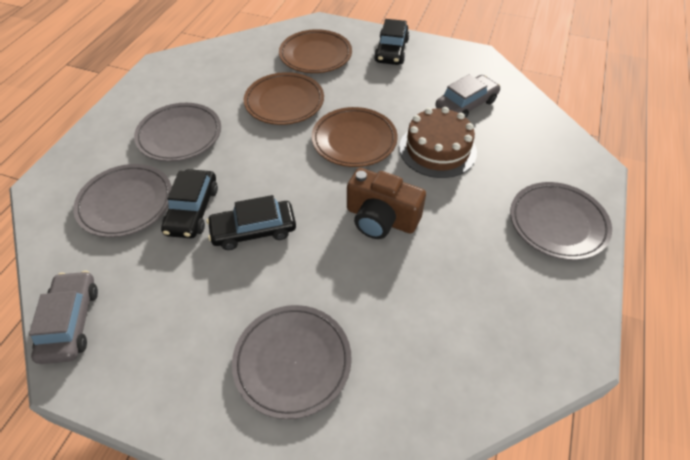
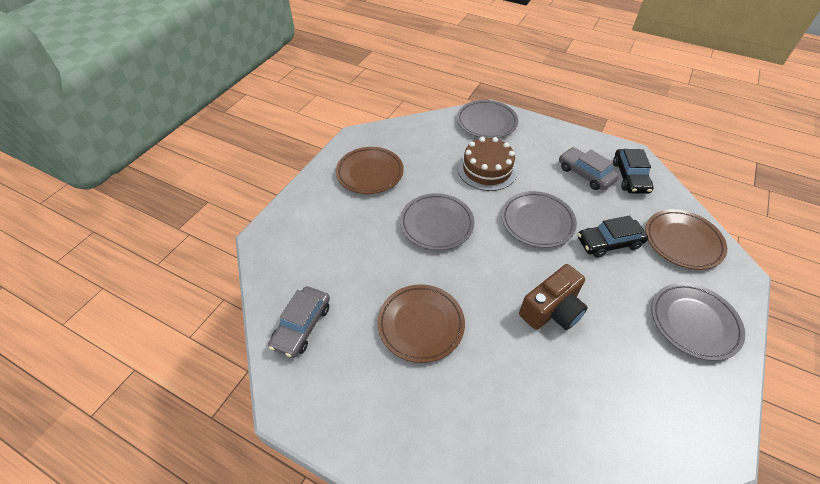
black car: [161,169,218,238] [207,195,296,250] [374,19,409,65] = 3 -> [578,215,648,258] [613,149,654,194] = 2

